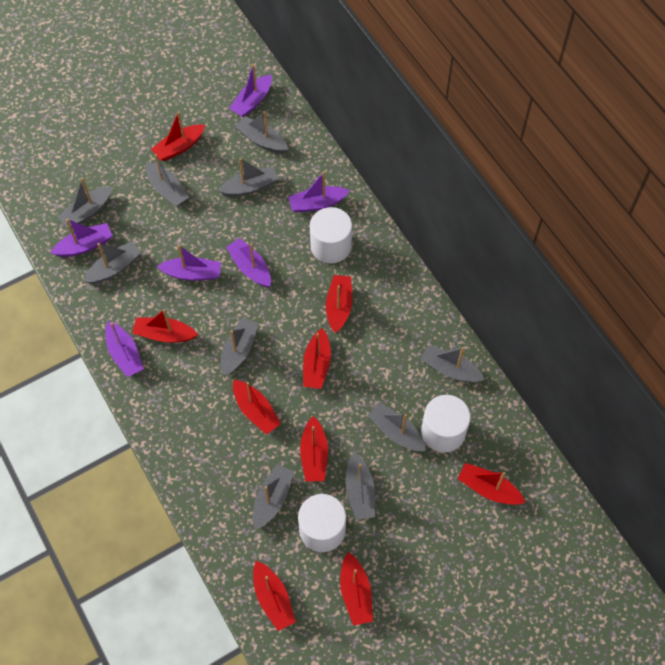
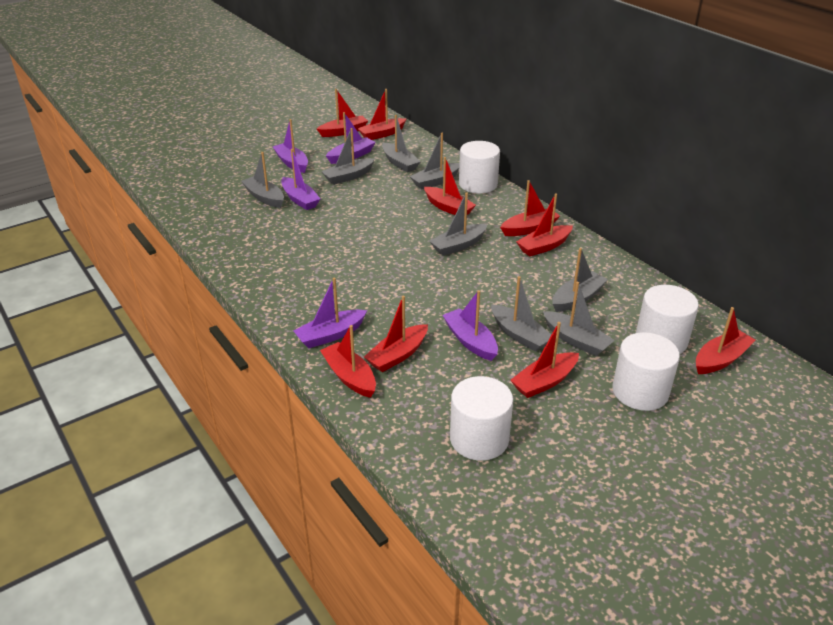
grey boat: [58,178,112,228] [83,241,142,284] [146,154,189,207] [218,158,278,197] [221,317,258,376] [235,111,288,153] [253,464,294,530] [345,452,375,520] [368,402,426,451] [420,345,485,382] = 10 -> [241,152,284,208] [322,128,374,185] [382,115,421,172] [410,133,460,189] [429,192,487,256] [491,276,551,352] [543,282,615,356] [552,248,608,312] = 8
purple boat: [50,219,113,257] [105,321,144,377] [157,245,221,281] [226,238,271,287] [229,64,272,117] [288,171,350,213] = 6 -> [272,119,308,173] [281,149,320,210] [293,277,367,348] [326,112,376,164] [442,290,498,361] = 5
white cylinder: [298,494,346,552] [310,207,352,263] [421,395,471,452] = 3 -> [450,376,513,461] [459,141,500,193] [612,332,680,411] [636,285,699,354] = 4

